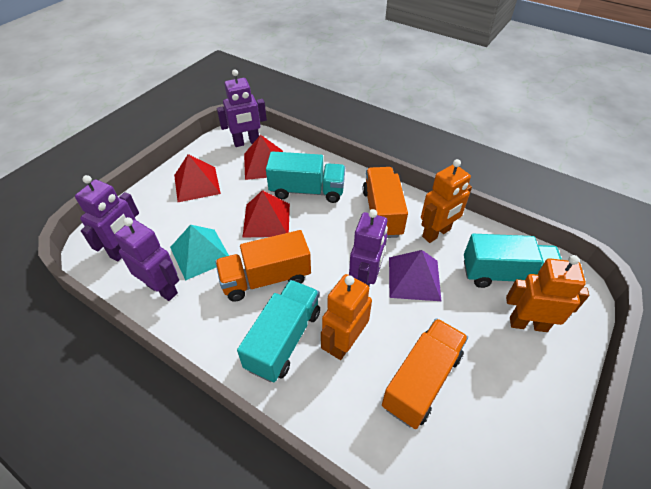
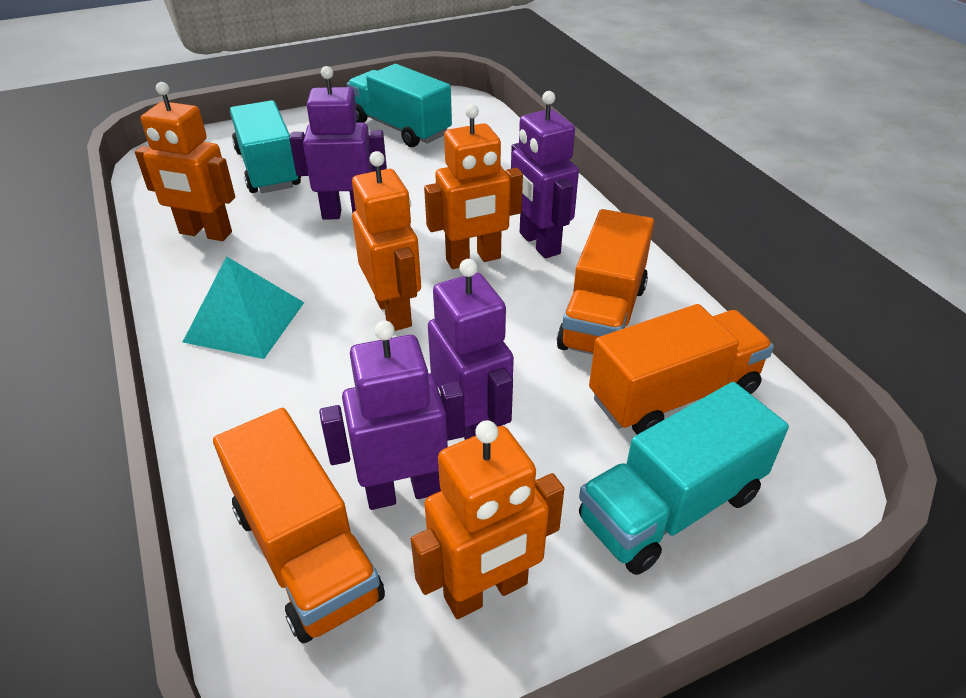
orange robot: [321,274,372,360] [421,159,472,243] [506,255,589,332] = 3 -> [135,82,235,241] [352,151,421,331] [411,420,564,619] [424,104,523,269] = 4
purple pyramid: [389,250,441,301] = 1 -> none = 0
red pyramid: [174,154,221,202] [242,190,290,238] [244,134,283,180] = 3 -> none = 0

